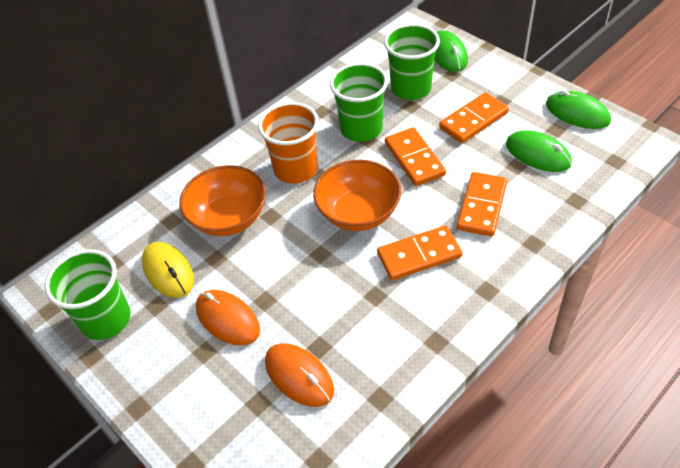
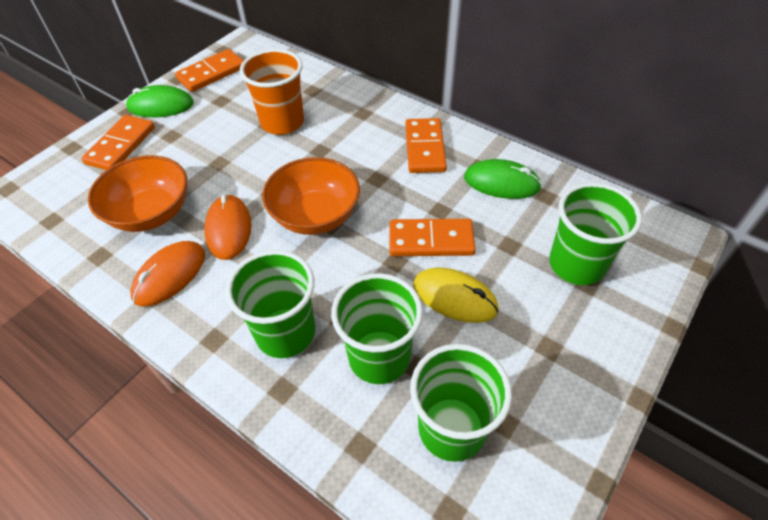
green cup: [44,249,131,340] [330,63,388,142] [384,23,440,100] = 3 -> [226,250,315,358] [331,273,423,384] [410,344,512,462] [549,183,642,285] = 4
green mouse: [434,30,468,72] [506,130,572,172] [546,90,611,129] = 3 -> [126,85,194,117] [464,159,542,199] = 2

